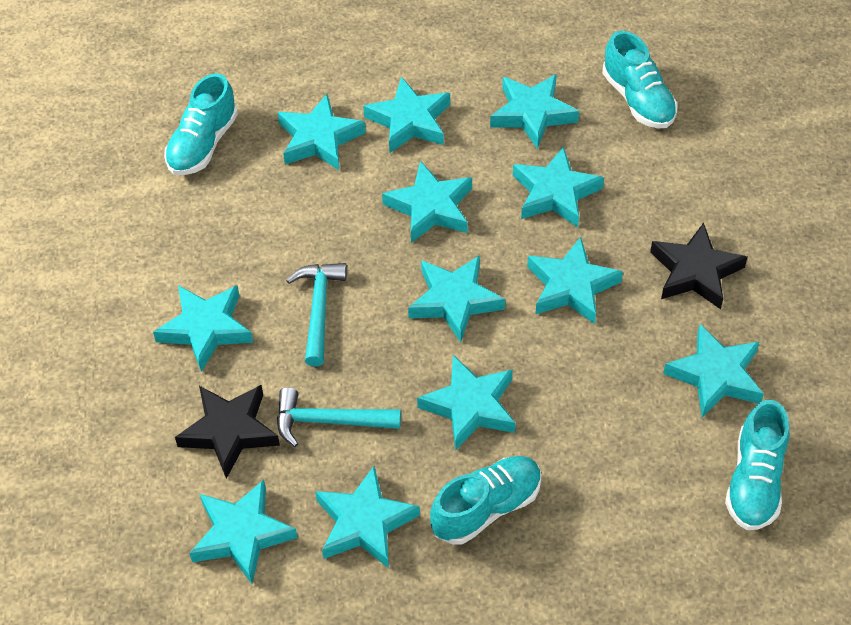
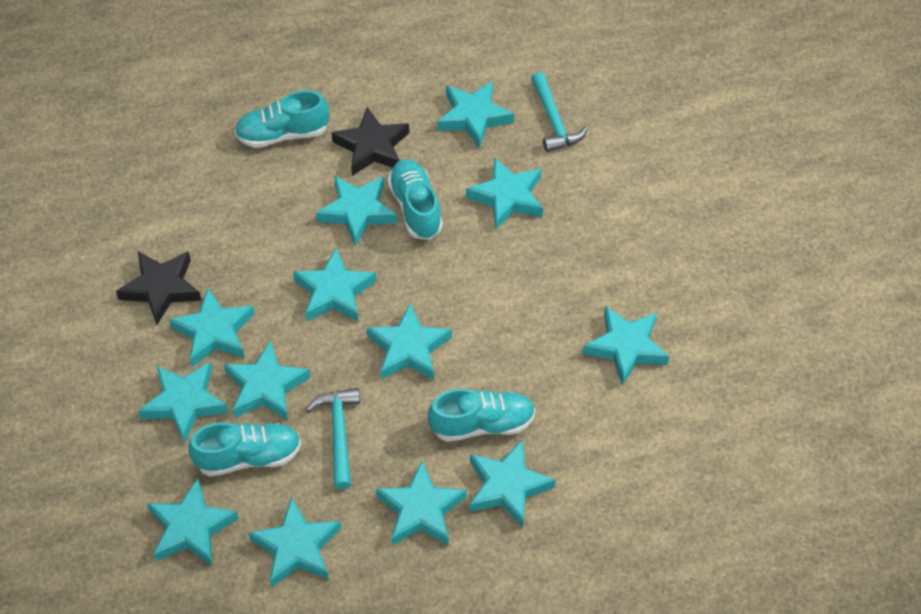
turquoise star: [153,285,253,372] [189,480,297,584] [278,94,366,170] [315,466,420,568] [363,77,450,153] [382,161,472,243] [408,255,505,343] [417,355,516,451] [490,74,579,149] [513,146,604,227] [527,237,623,324] [663,324,764,418] = 12 -> [138,362,229,444] [147,478,239,566] [169,288,255,367] [224,340,311,421] [248,497,341,587] [293,248,377,322] [316,176,397,246] [367,303,452,380] [376,461,467,546] [437,81,514,149] [466,158,543,229] [469,440,556,528] [583,306,670,386] = 13

